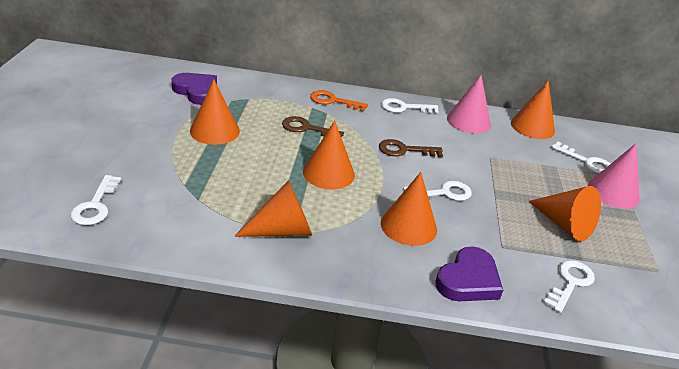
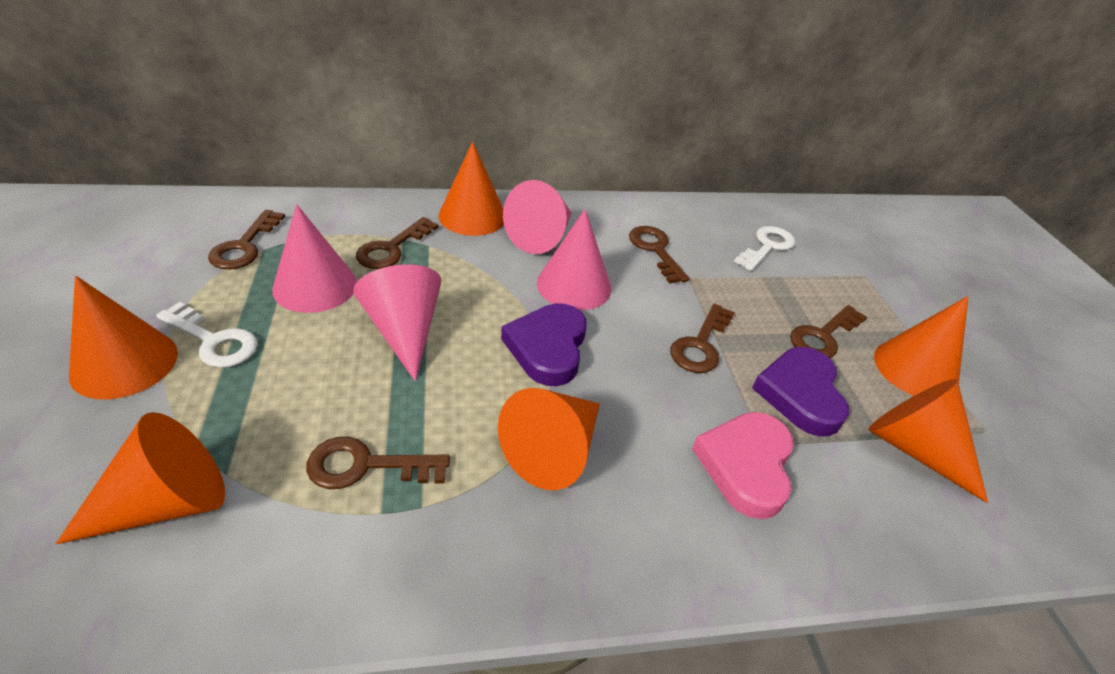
brown key: [282,116,344,137] [379,139,443,157] = 2 -> [208,210,285,269] [306,437,450,489] [356,217,439,269] [629,226,690,284] [670,304,735,373] [790,305,867,358] = 6
orange key: [310,90,368,112] = 1 -> none = 0
pink cone: [447,75,491,134] [588,143,640,209] = 2 -> [272,204,357,313] [353,265,441,382] [503,180,572,254] [537,209,612,310] = 4
pink heart: none = 0 -> [692,412,794,519] = 1
white key: [70,175,122,225] [381,98,439,113] [403,181,472,201] [543,260,595,313] [551,142,610,174] = 5 -> [156,302,258,368] [734,226,795,271] = 2

